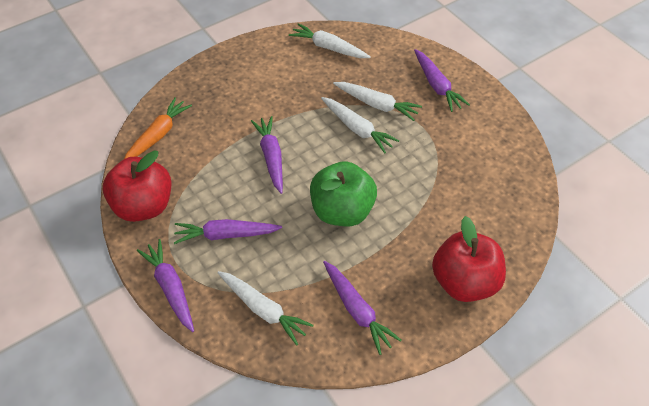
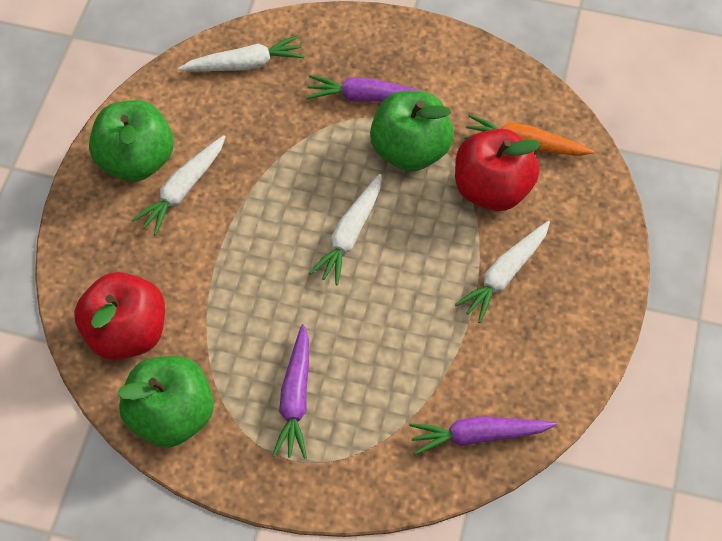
green apple: [310,161,377,226] = 1 -> [89,100,174,181] [117,356,214,448] [370,91,454,172] = 3
purple carrot: [137,239,194,332] [174,219,282,244] [251,116,283,194] [323,261,401,355] [414,49,470,112] = 5 -> [272,324,309,459] [306,75,435,102] [409,417,557,456] = 3

